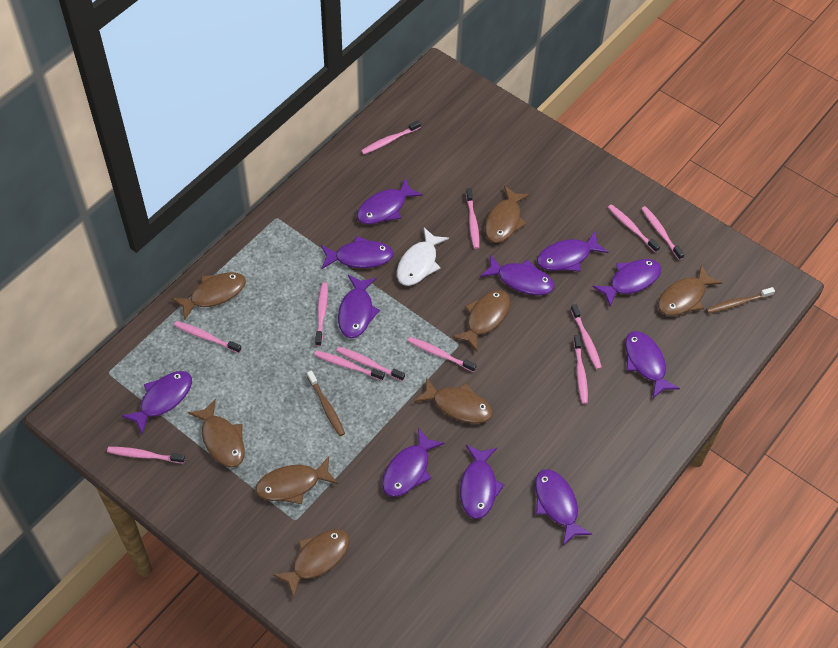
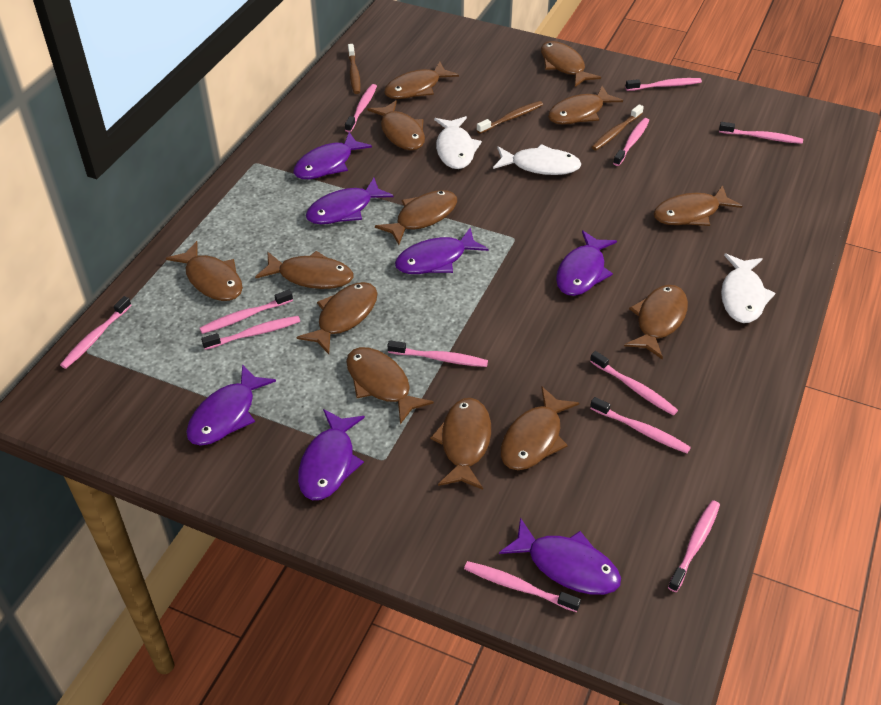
brown fish: [172,272,246,320] [188,398,245,467] [255,456,338,504] [273,529,349,598] [414,377,493,424] [452,290,510,351] [485,186,530,243] [658,264,722,316] = 8 -> [166,241,243,301] [255,251,353,289] [297,282,378,354] [346,347,434,424] [367,100,425,150] [375,190,457,245] [384,61,459,99] [430,398,491,490] [501,387,579,470] [541,41,601,87] [548,86,623,124] [624,285,688,360] [653,185,742,226] = 13
brown toothbrush: [307,371,345,436] [706,287,775,313] = 2 -> [348,44,361,94] [477,101,543,134] [592,104,644,150] = 3
purple fish: [121,371,192,435] [321,236,394,269] [338,275,380,338] [357,178,423,224] [382,427,445,497] [460,445,504,519] [480,254,554,295] [535,469,592,546] [537,231,608,272] [592,259,661,307] [625,331,680,398] = 11 -> [186,364,276,446] [294,132,372,179] [298,409,365,500] [306,178,394,224] [395,228,489,274] [499,517,621,595] [556,230,617,296] = 7
white fish: [397,227,449,286] = 1 -> [434,116,482,169] [493,144,581,175] [721,254,775,323] = 3

